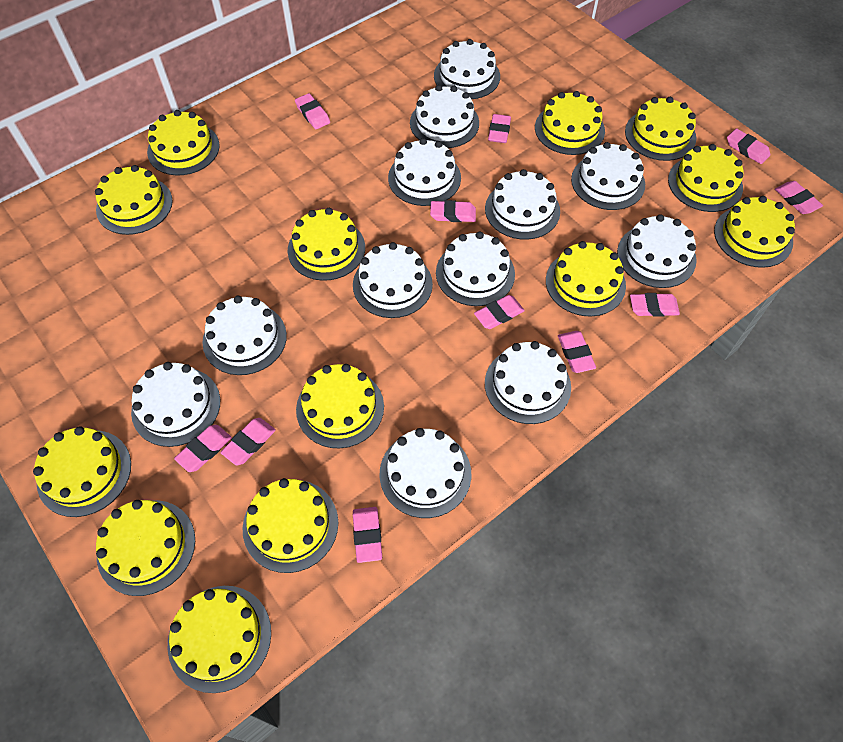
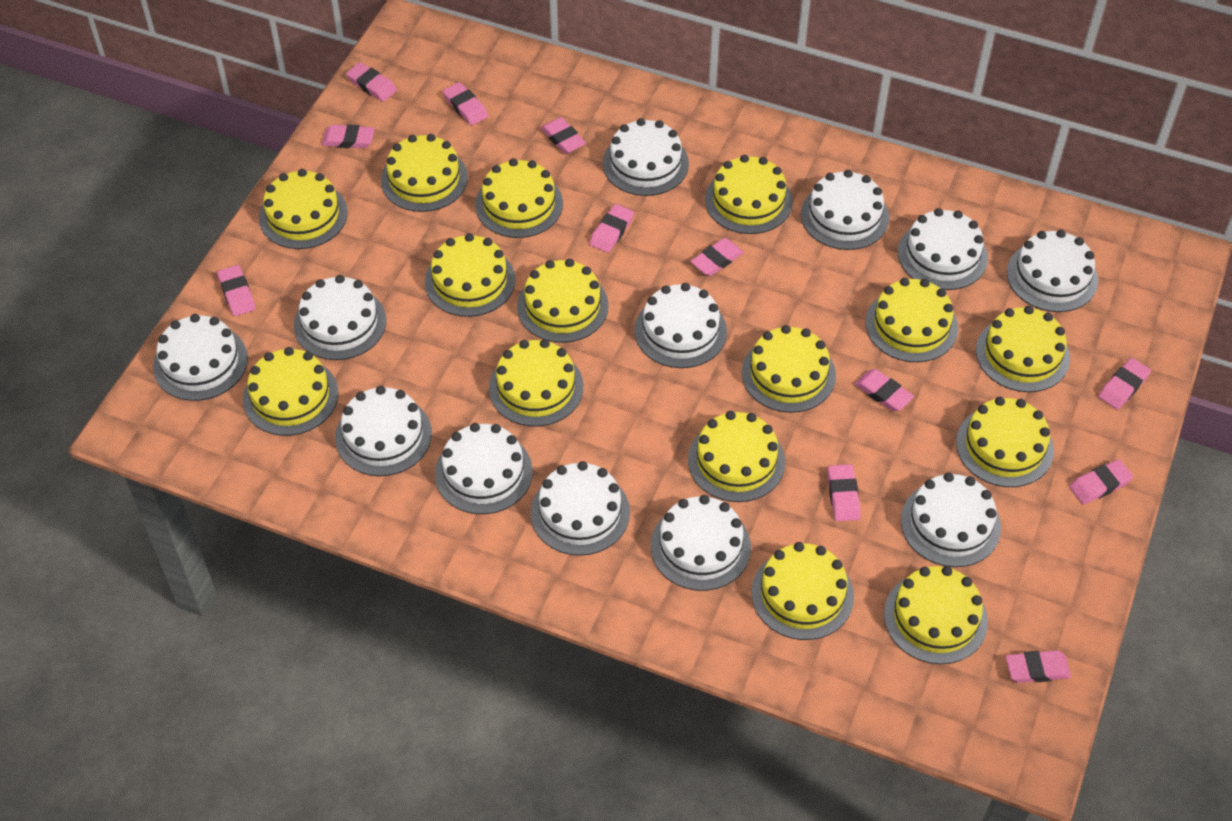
pink eraser: [174,425,232,472] [221,418,276,465] [295,93,330,129] [353,507,382,563] [430,200,476,222] [474,295,525,329] [488,114,511,143] [558,331,596,373] [630,293,680,317] [727,128,770,164] [775,181,823,214] = 11 -> [217,265,256,316] [322,124,375,149] [346,62,397,102] [443,82,488,125] [541,117,586,154] [589,204,634,253] [690,238,744,276] [828,464,861,521] [855,369,914,411] [1005,650,1071,683] [1069,459,1133,504] [1098,358,1151,409] = 12
yellow cake: [33,426,131,517] [95,165,173,235] [96,500,195,596] [147,110,220,175] [168,586,271,693] [243,478,338,573] [288,208,365,281] [296,364,384,448] [535,91,605,155] [546,241,626,317] [625,97,696,161] [668,144,743,212] [714,196,795,268] = 13 -> [243,347,339,436] [259,169,348,249] [381,134,468,212] [425,233,515,317] [475,158,563,238] [489,339,583,426] [517,259,609,343] [688,411,785,502] [705,155,793,234] [742,325,836,413] [751,542,854,640] [865,278,958,362] [884,566,988,664] [956,397,1054,487] [976,306,1070,392] = 15

